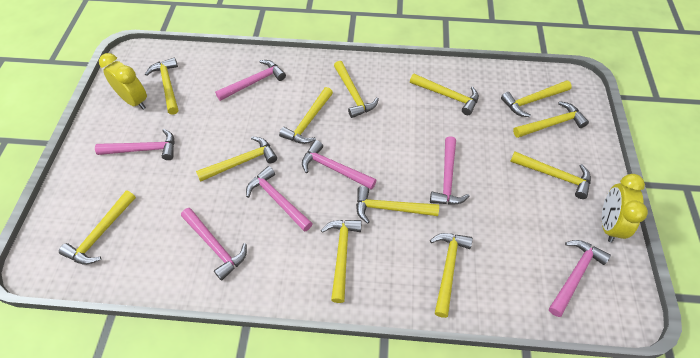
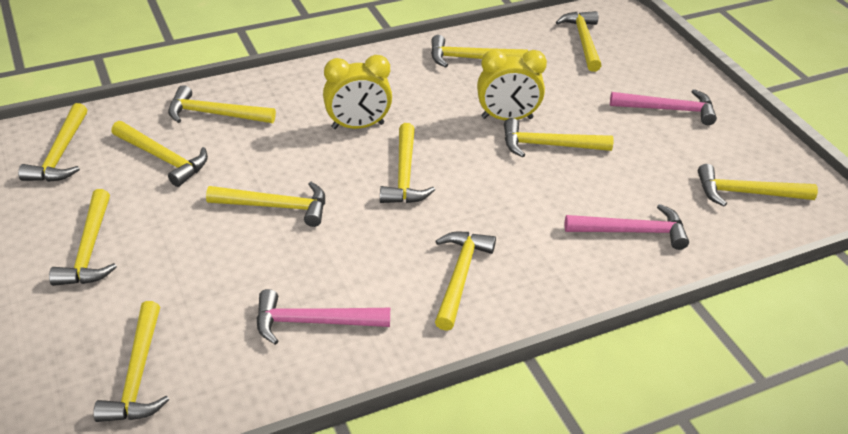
pink hammer: [95,129,175,160] [181,208,247,281] [215,60,286,101] [246,166,313,232] [302,140,377,190] [430,136,470,205] [549,240,611,317] = 7 -> [256,289,390,345] [565,204,689,250] [610,89,717,125] = 3

